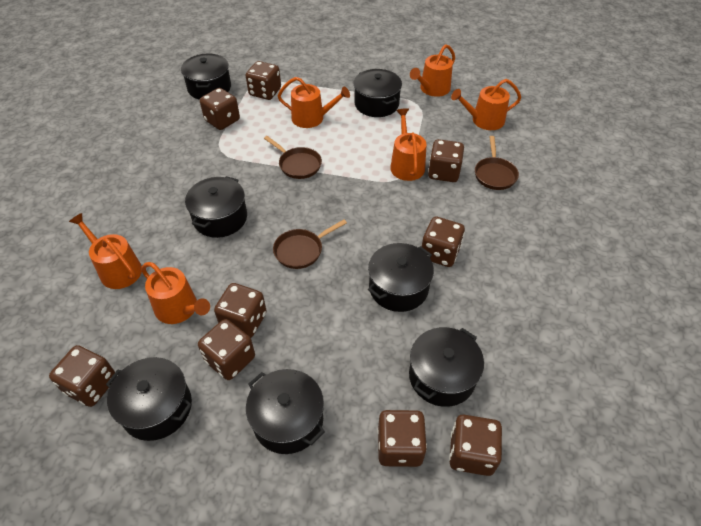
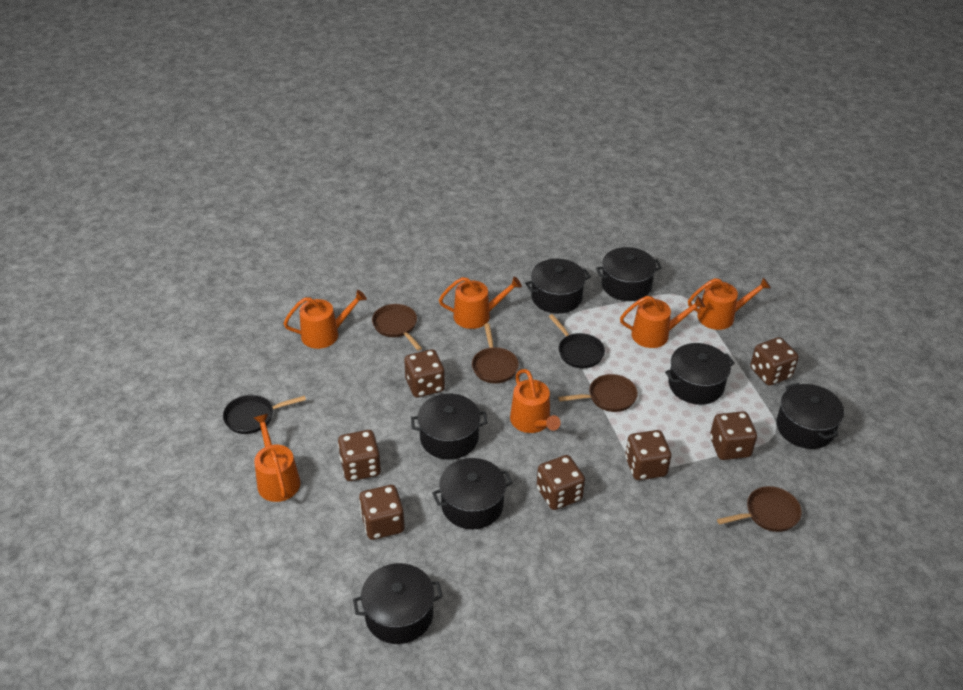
black pan: none = 0 -> [223,395,306,434] [549,314,605,368] = 2
brown dice: [49,345,115,407] [198,319,255,380] [200,88,240,130] [214,283,267,338] [246,61,281,100] [377,410,427,467] [422,216,465,267] [428,139,464,182] [449,415,502,476] = 9 -> [338,430,381,481] [359,485,405,540] [404,349,445,398] [537,455,585,510] [625,430,671,480] [710,411,757,460] [750,337,799,386] = 7
brown pan: [264,136,322,179] [273,220,347,269] [475,136,519,190] = 3 -> [372,304,422,351] [472,323,519,383] [558,374,638,412] [717,486,802,532] = 4

